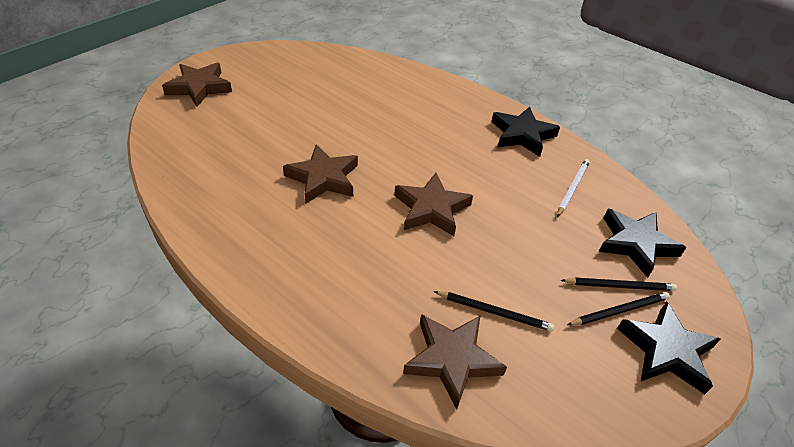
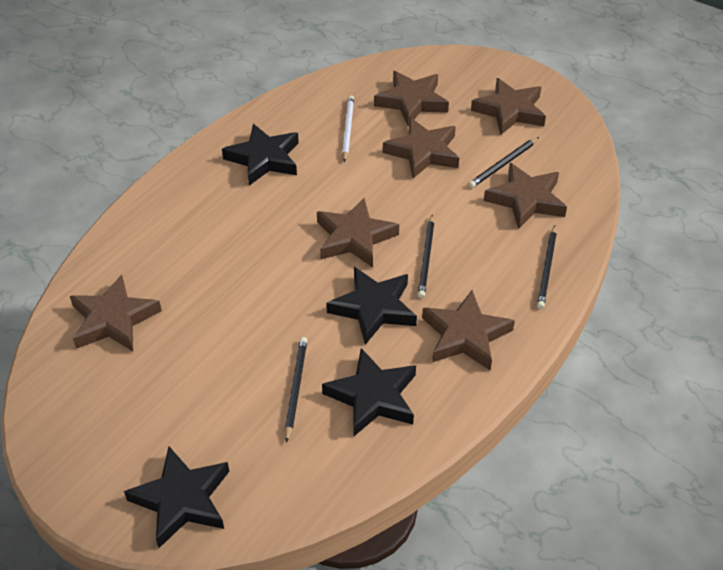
black pencil: [434,291,554,331] [561,278,677,291] [567,292,670,325] = 3 -> [285,337,307,443] [418,215,434,298] [469,137,539,188] [537,225,557,309] = 4
black star: [492,107,560,157] [599,209,686,278] [617,301,721,394] = 3 -> [124,446,229,548] [222,124,299,186] [322,348,416,436] [326,267,417,345] = 4
brown star: [162,63,232,107] [283,144,358,204] [394,173,473,236] [403,314,507,410] = 4 -> [70,274,162,351] [317,198,399,268] [374,71,449,126] [383,117,459,178] [422,290,515,370] [471,78,546,135] [484,163,567,229] = 7

